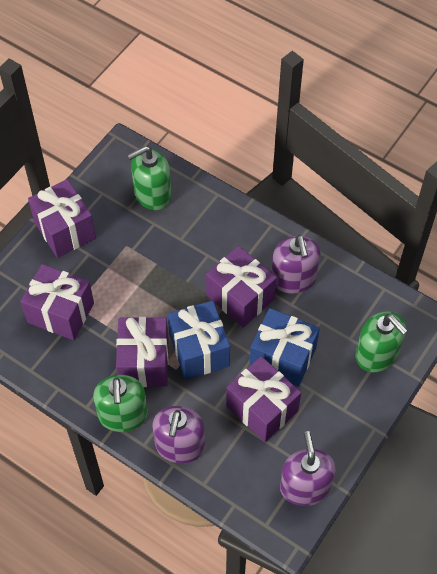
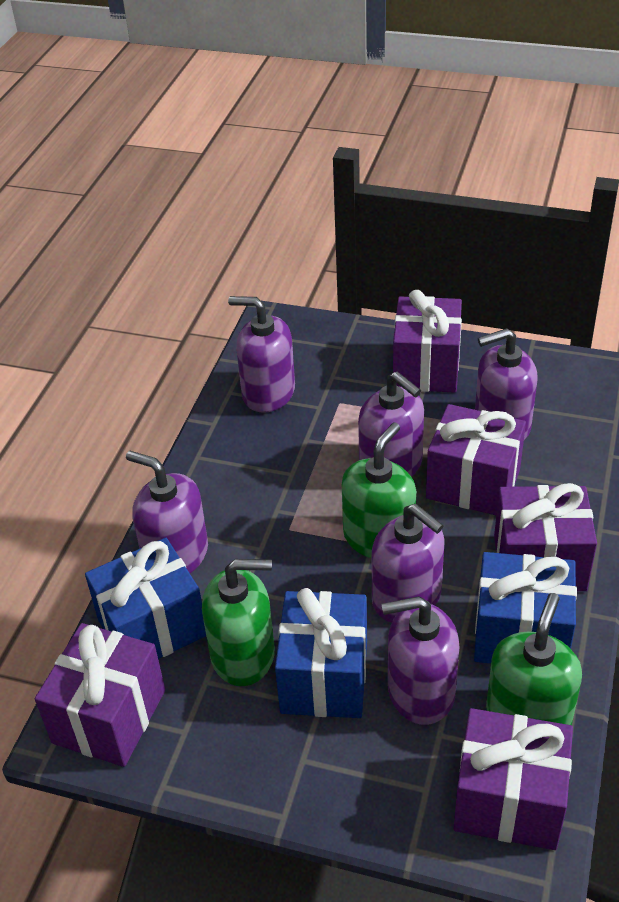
blue gift: [168,300,230,380] [250,308,320,387] = 2 -> [85,538,206,659] [275,588,367,718] [474,552,577,664] = 3
purple soap dispenser: [152,406,205,464] [271,235,321,294] [280,431,336,506] = 3 -> [126,451,208,573] [228,296,295,413] [358,371,424,477] [371,504,444,623] [382,596,459,725] [475,328,538,440] = 6

